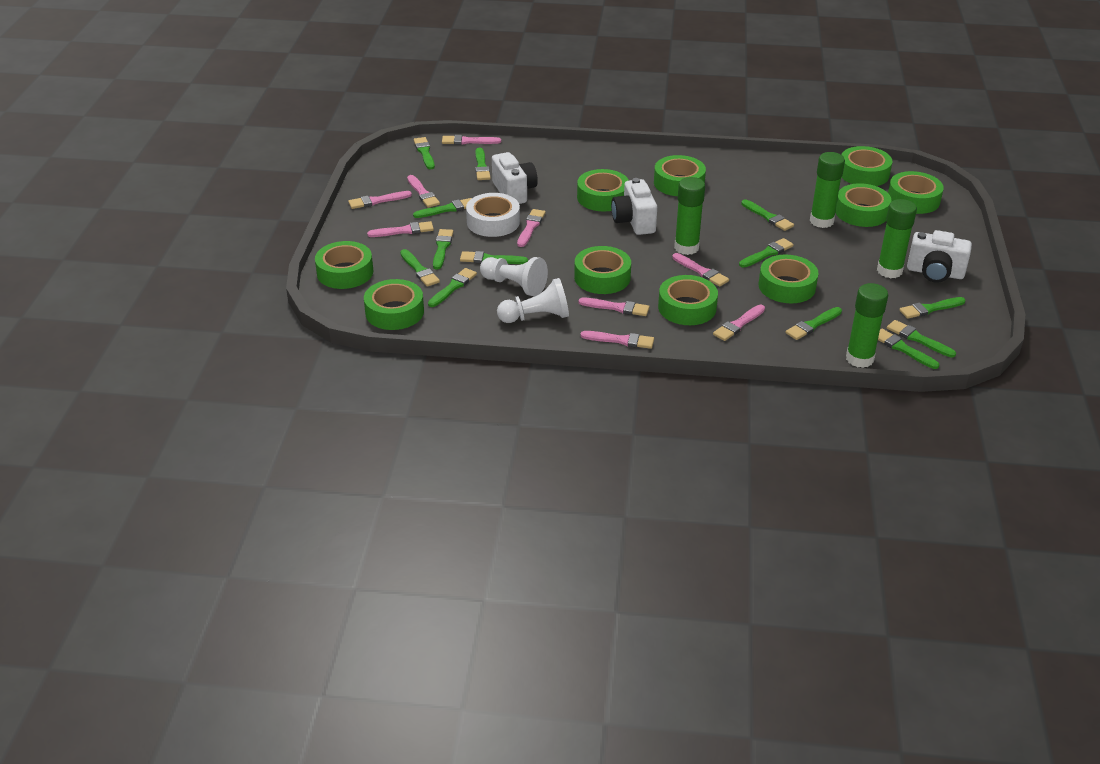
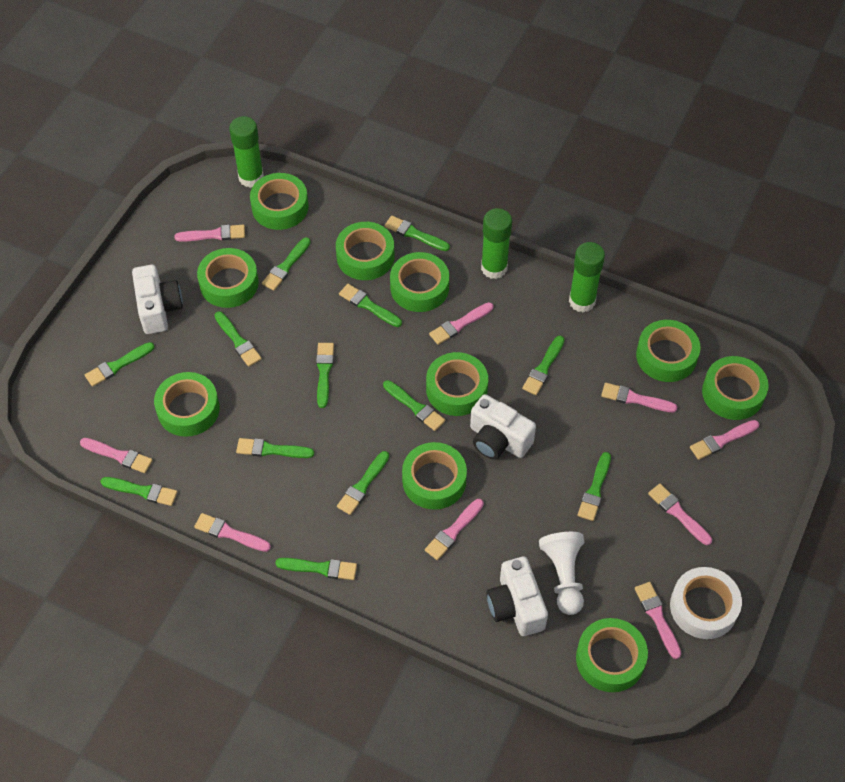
green glue stick: [674,177,705,255] [810,152,845,228] [846,283,888,368] [877,199,917,278] = 4 -> [229,116,264,188] [481,208,512,279] [569,242,605,313] = 3
white pawn: [480,257,548,296] [497,278,569,323] = 2 -> [539,532,584,615] = 1

